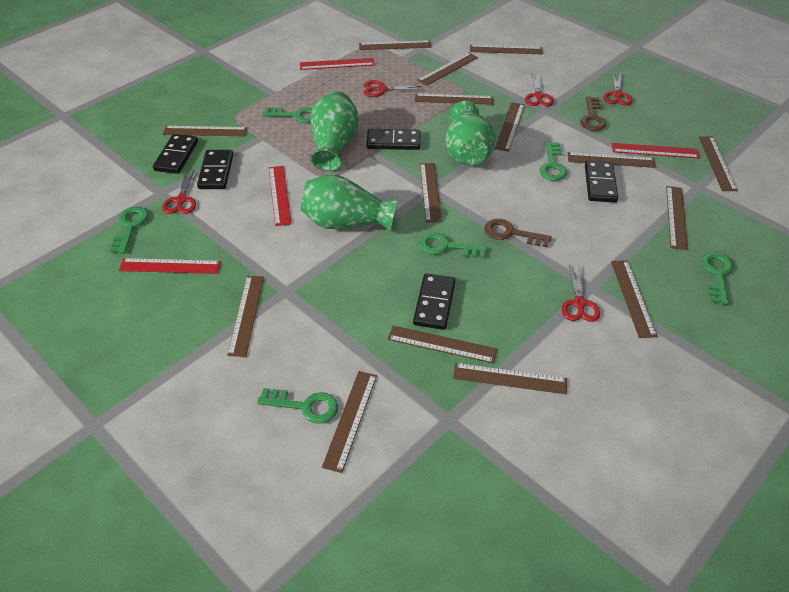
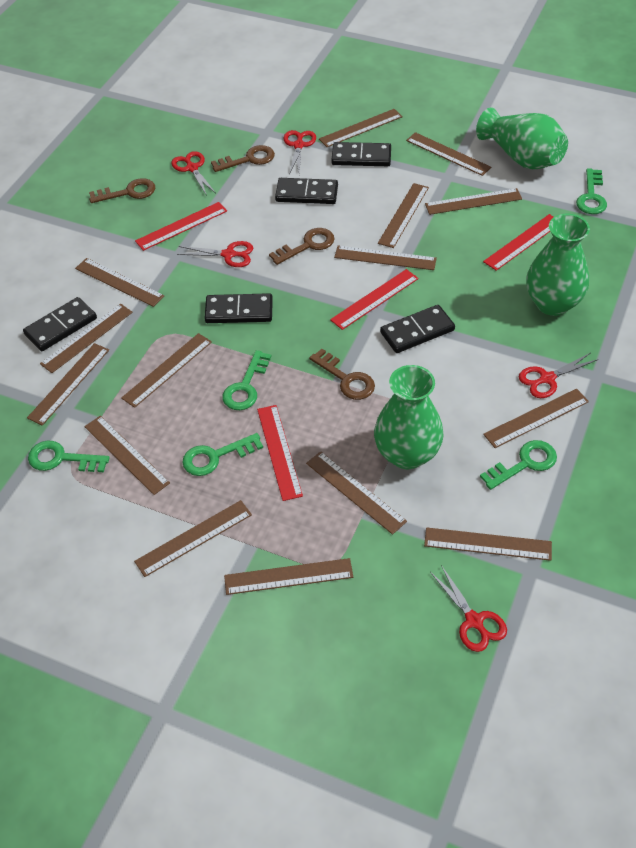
brown key: [484,219,551,247] [580,97,606,131] = 2 -> [89,178,155,203] [211,145,275,172] [269,228,334,265] [309,349,375,400] = 4
green key: [110,207,148,254] [257,388,338,424] [263,107,313,123] [419,233,487,258] [539,141,567,181] [701,252,733,305] = 6 -> [28,440,110,472] [182,433,263,476] [222,350,272,410] [480,440,557,490] [576,168,607,214] = 5

